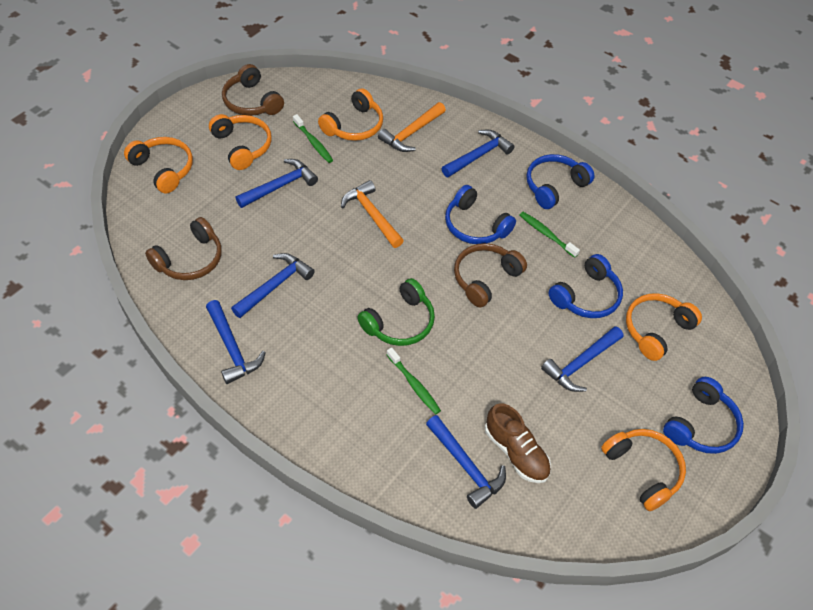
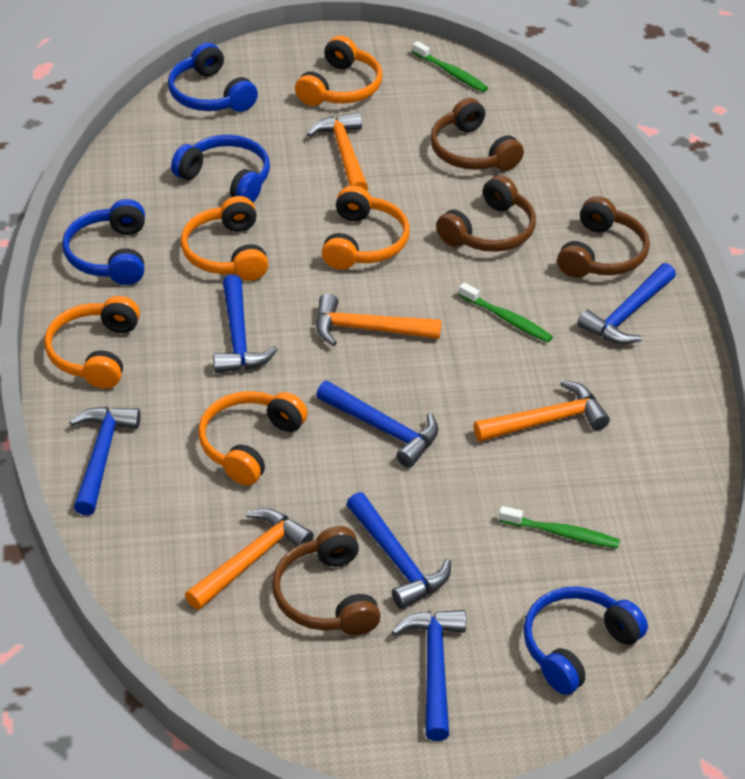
brown headphones: [145,217,222,280] [222,64,284,116] [454,243,527,307] = 3 -> [272,526,381,636] [430,98,524,171] [436,175,536,252] [557,196,650,278] = 4
brown shoe: [485,403,551,483] = 1 -> none = 0
green headphones: [357,278,435,346] = 1 -> none = 0
orange hammer: [341,180,404,248] [378,102,446,152] = 2 -> [185,508,314,610] [307,112,368,191] [316,293,441,346] [474,380,610,442] = 4

